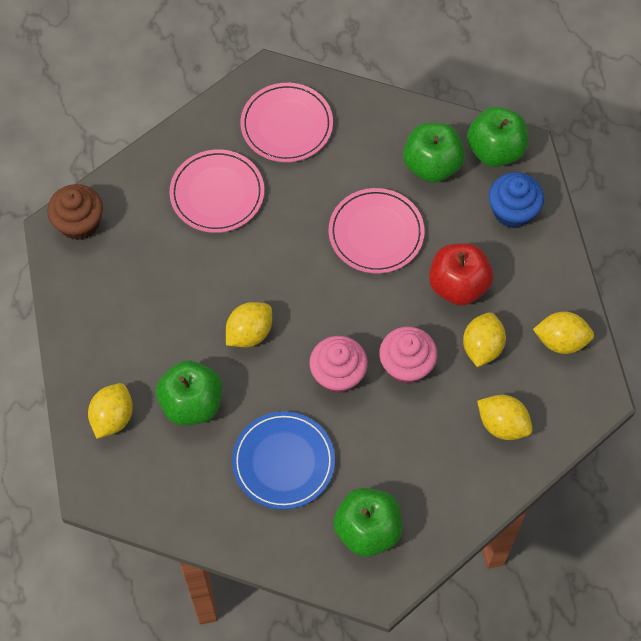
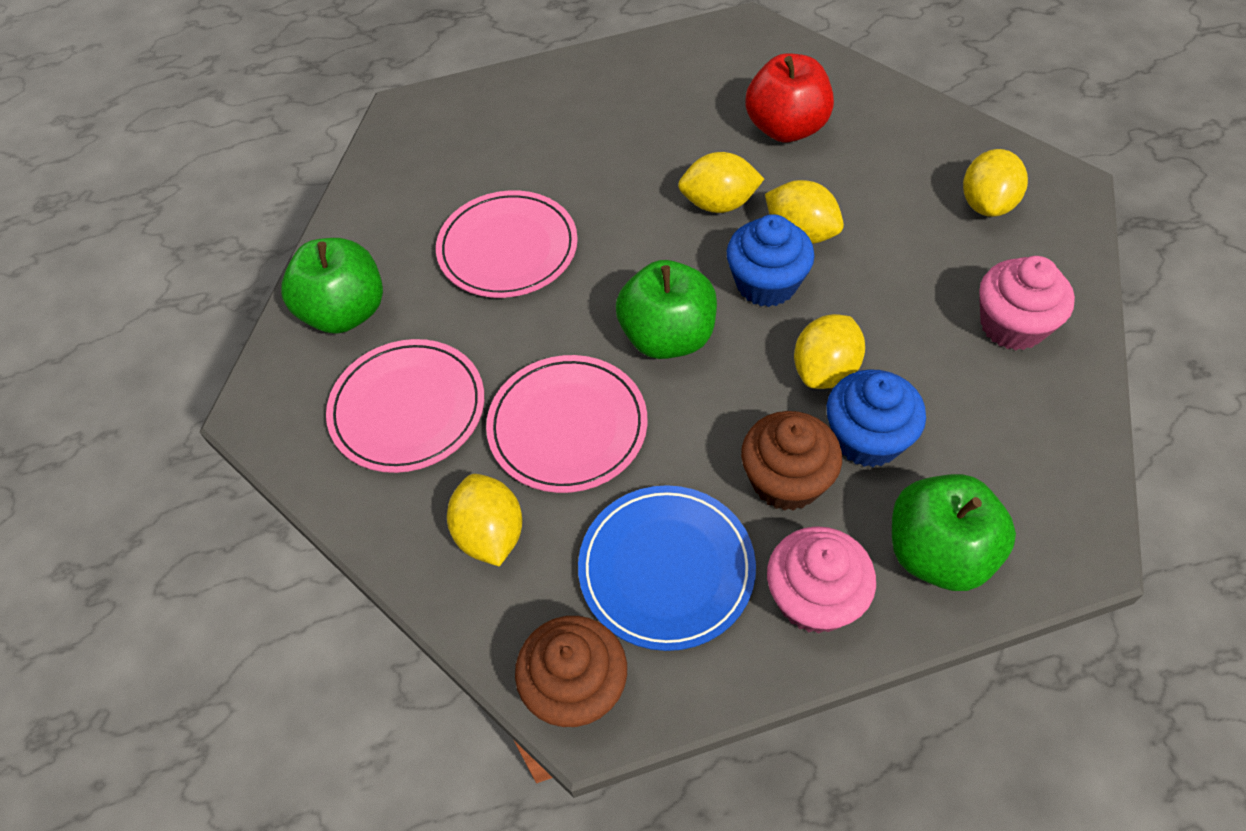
blue cupcake: [489,172,544,228] = 1 -> [727,214,815,307] [827,369,926,467] = 2
brown cupcake: [47,184,103,240] = 1 -> [515,616,627,728] [741,411,842,511] = 2
green apple: [156,360,222,425] [333,488,402,557] [403,123,465,183] [467,107,528,167] = 4 -> [281,238,383,334] [616,260,717,359] [892,474,1016,591] = 3

